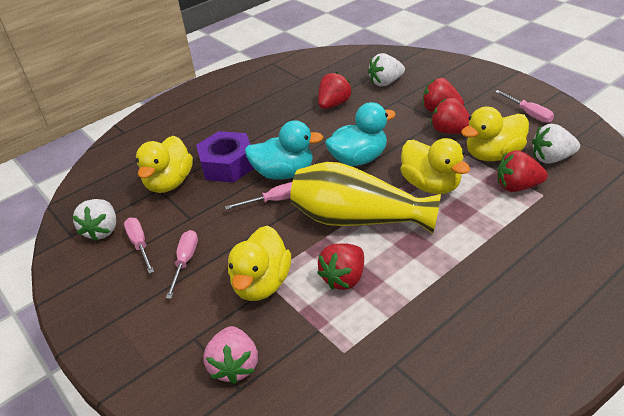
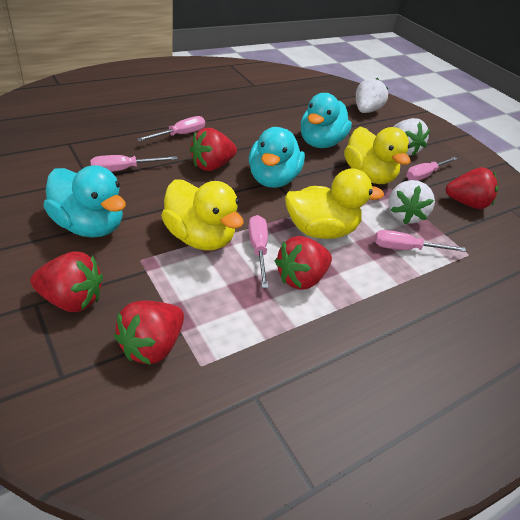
pink screwdriver: [124,218,154,274] [166,230,198,299] [225,182,292,210] [495,90,554,123] = 4 -> [90,155,178,172] [137,116,205,142] [248,215,269,288] [374,230,466,252] [406,157,458,181] = 5
pink strawberry: [203,326,258,384] = 1 -> none = 0
purple nut: [196,131,254,183] = 1 -> none = 0
turquoise duck: [245,120,323,180] [325,102,396,166] = 2 -> [43,165,126,238] [249,127,305,188] [301,93,352,148] = 3
yellow duck: [136,136,193,193] [228,226,291,301] [400,138,470,194] [461,106,529,161] = 4 -> [161,179,244,250] [285,168,384,239] [344,127,411,184] = 3
yellow vase: [290,162,441,234] = 1 -> none = 0

